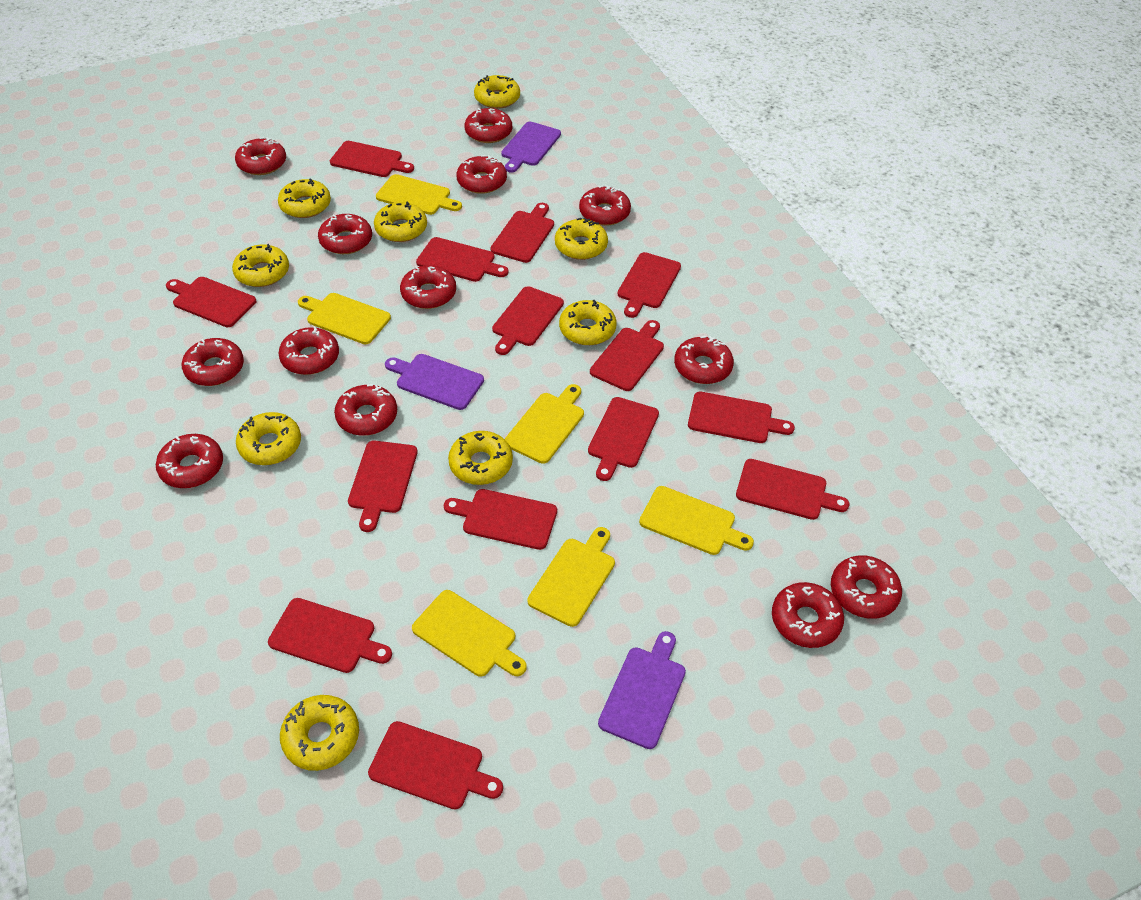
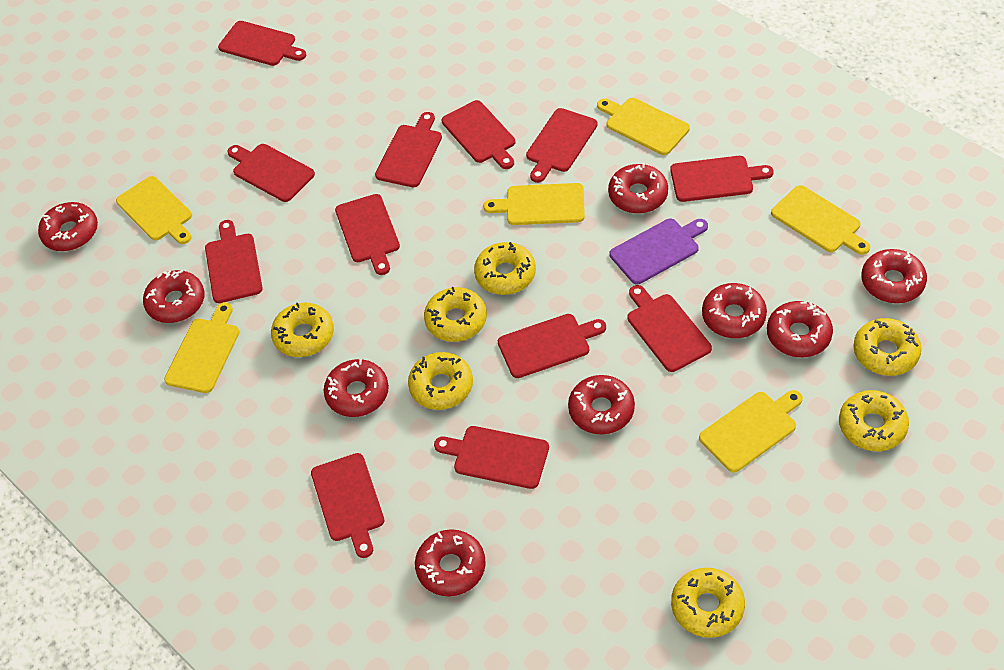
purple cutting board: [385,354,484,410] [501,122,561,173] [598,631,686,749] = 3 -> [610,219,708,284] = 1
red cutting board: [166,277,256,327] [268,598,392,673] [330,141,414,177] [348,441,418,532] [368,721,503,810] [416,237,509,282] [444,489,557,550] [491,203,554,263] [492,286,564,355] [588,397,659,481] [590,320,664,391] [618,252,681,318] [688,392,795,443] [736,459,849,520] = 14 -> [205,220,263,303] [218,21,307,66] [227,144,315,202] [311,453,384,558] [335,194,400,275] [375,112,442,187] [434,426,549,489] [442,100,515,169] [498,314,606,378] [526,108,598,183] [627,285,712,372] [670,156,774,202] = 12
red donut: [156,434,223,488] [182,338,244,386] [235,137,286,175] [278,327,339,375] [318,214,372,254] [334,384,397,436] [400,265,456,309] [456,155,507,194] [465,108,512,143] [579,185,631,226] [674,336,734,384] [772,582,844,648] [831,555,902,619] = 13 -> [38,202,98,251] [143,270,205,323] [324,359,389,417] [415,529,486,597] [568,375,635,434] [608,163,668,214] [702,283,767,338] [767,301,833,357] [861,249,927,303] = 9
yellow donut: [232,244,289,287] [236,412,301,465] [278,178,331,218] [280,695,359,771] [374,201,427,242] [448,431,513,485] [474,75,520,109] [555,218,608,260] [559,300,616,345] = 9 -> [271,303,334,357] [408,352,473,410] [424,287,487,342] [474,242,536,295] [671,568,745,638] [839,390,909,451] [853,318,922,376] = 7

